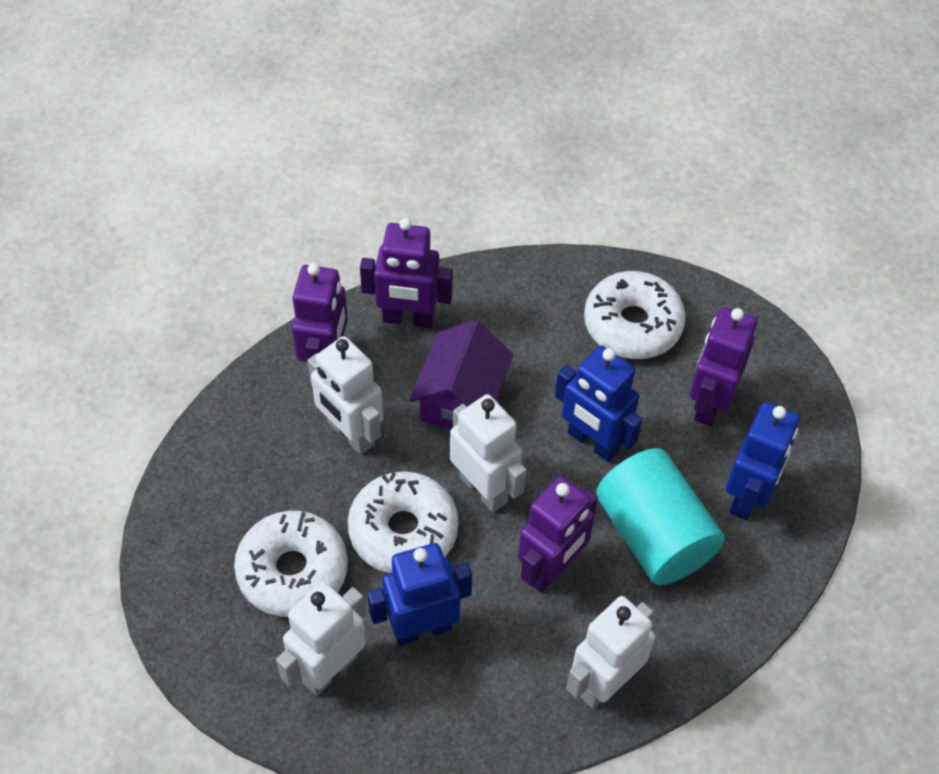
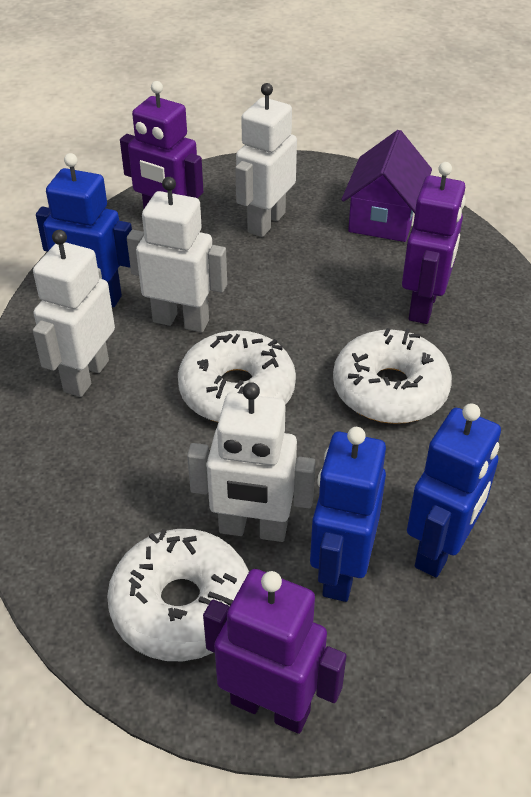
purple robot: [292,263,348,362] [360,218,453,328] [518,476,598,593] [690,307,757,426] = 4 -> [120,81,203,209] [203,569,346,734] [402,162,466,324] = 3
turquoise cylinder: [596,448,725,585] = 1 -> none = 0

